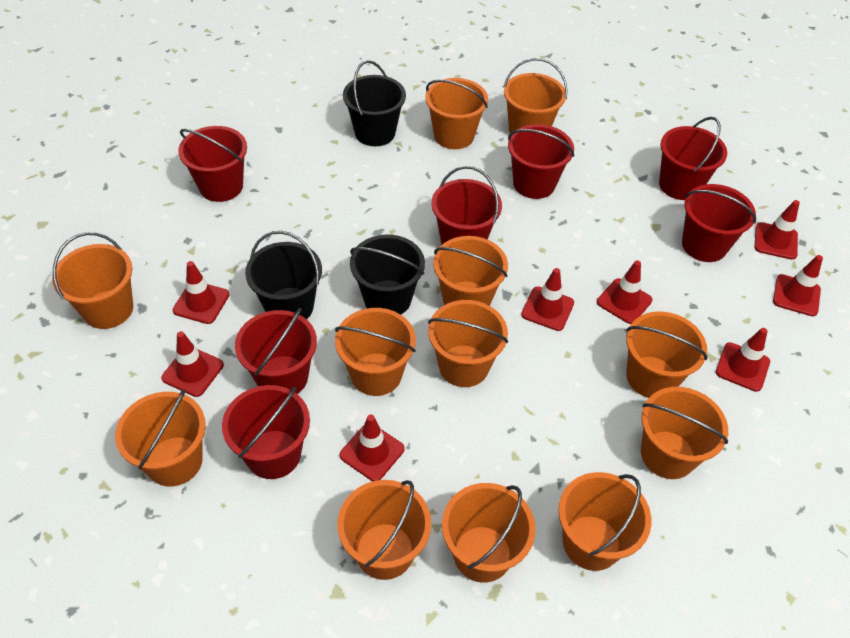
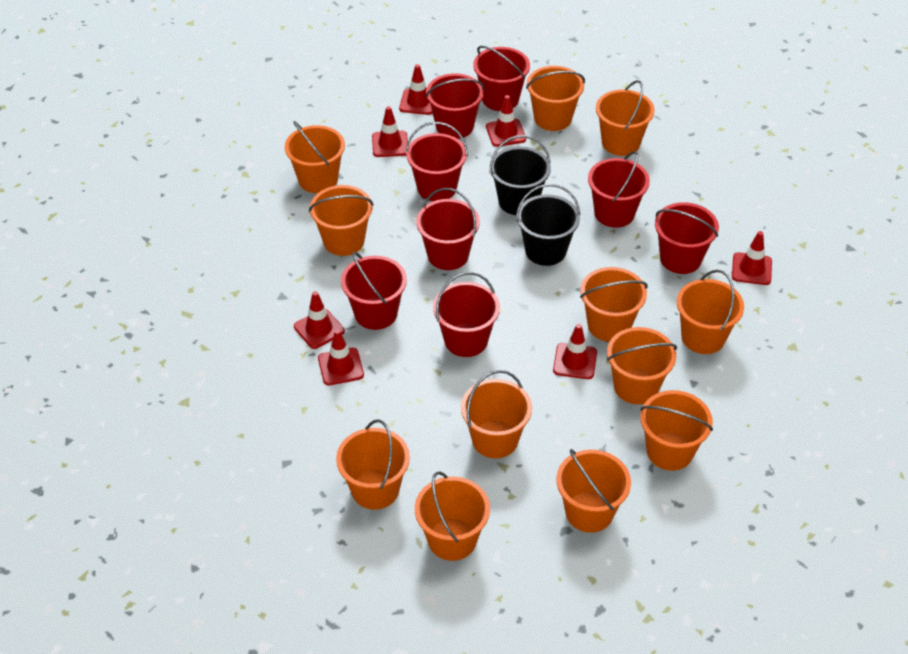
black bucket: [245,231,322,319] [343,60,406,146] [350,235,425,314] = 3 -> [490,135,551,215] [516,184,581,266] = 2
red bucket: [178,126,247,202] [222,385,310,479] [235,308,317,394] [432,166,502,244] [508,124,574,199] [659,117,727,200] [682,184,756,262] = 7 -> [341,252,407,330] [405,122,468,201] [416,188,480,270] [425,73,484,139] [433,272,500,357] [473,46,530,111] [588,151,650,228] [655,202,719,274] = 8
red traffic cone: [161,331,224,397] [172,261,229,324] [340,414,405,481] [521,268,574,331] [597,260,653,324] [716,328,770,392] [754,200,800,260] [773,255,823,316] = 8 -> [294,291,345,349] [318,329,364,386] [372,106,408,157] [399,64,432,115] [486,95,526,147] [553,324,597,379] [732,231,772,285] = 7

